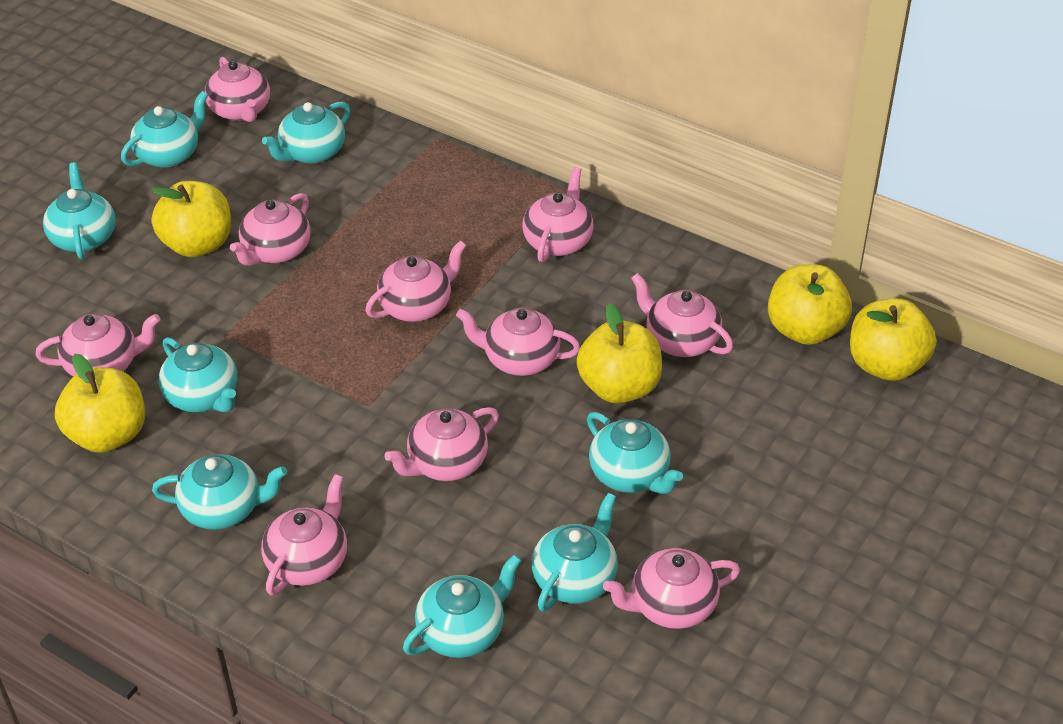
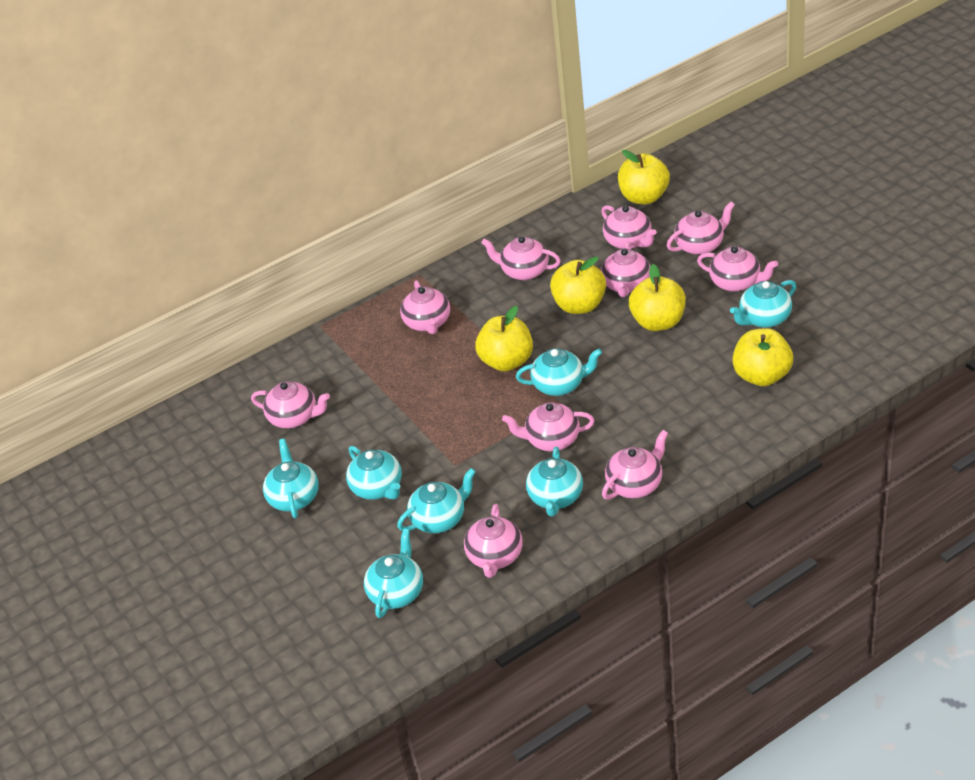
turquoise teapot: [43,163,116,259] [121,91,208,168] [152,454,287,530] [159,337,237,412] [262,102,351,164] [403,555,521,658] [532,493,618,611] [587,412,683,494] = 8 -> [263,439,319,518] [346,446,402,500] [364,528,423,618] [397,468,476,533] [516,348,602,396] [526,447,583,516] [730,280,796,328] = 7

